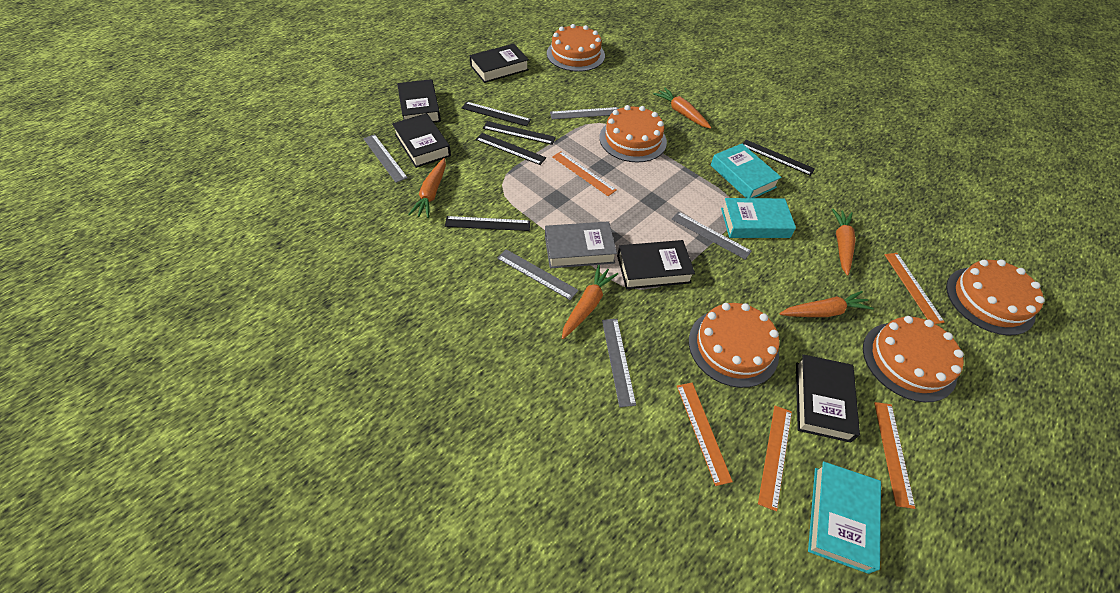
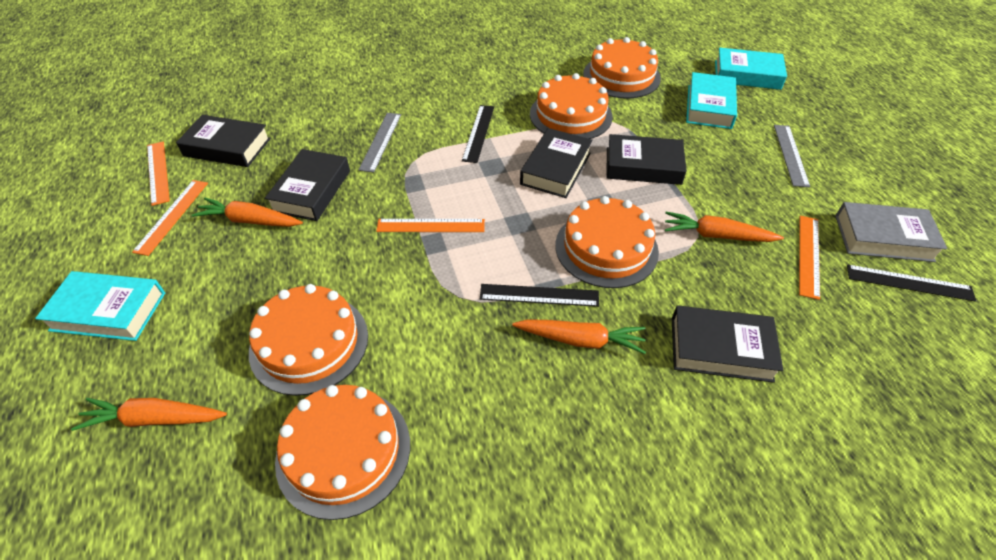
black ruler: [445,216,530,231] [462,102,531,126] [475,133,546,165] [483,121,556,145] [743,140,815,176] = 5 -> [462,105,494,163] [480,284,599,307] [847,264,976,302] = 3
grey ruler: [363,134,408,183] [497,249,579,300] [550,107,619,119] [602,319,636,407] [672,212,752,260] = 5 -> [359,113,401,172] [774,125,810,187] = 2
orange carrot: [408,158,446,218] [562,265,618,339] [653,88,711,129] [779,291,874,317] [832,209,856,276] = 5 -> [71,398,227,431] [192,198,303,227] [512,319,646,354] [665,212,784,242] = 4
orange ruler: [552,151,617,196] [677,383,733,486] [758,406,792,511] [874,402,915,509] [885,253,945,324] = 5 -> [132,180,208,256] [147,141,170,206] [376,219,485,232] [799,215,820,300] = 4

